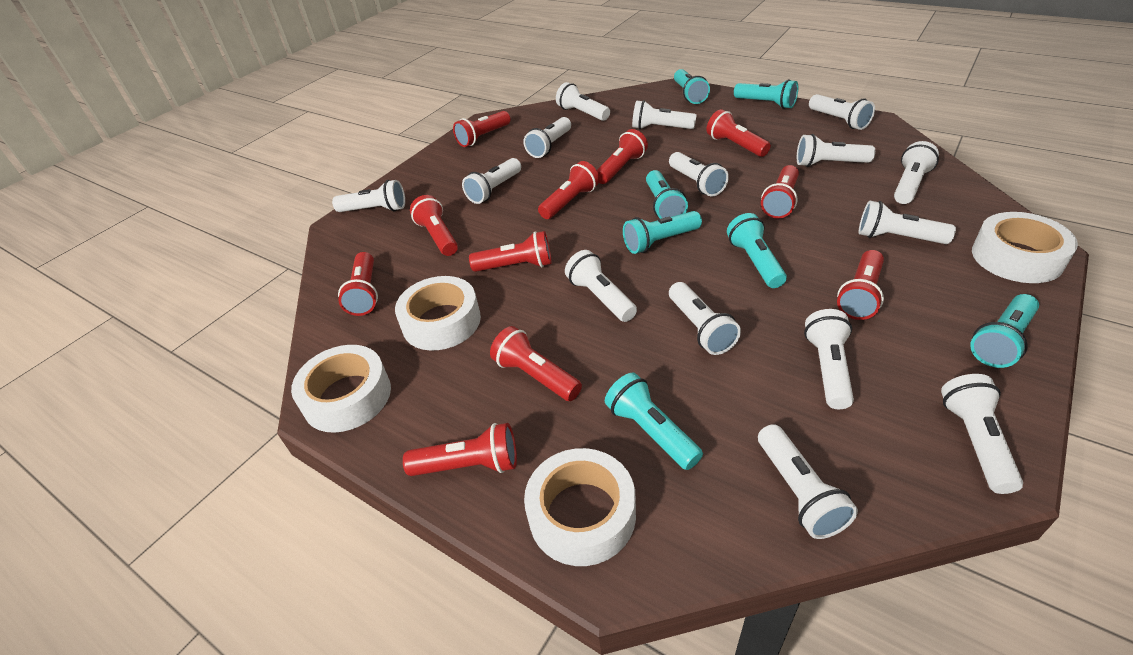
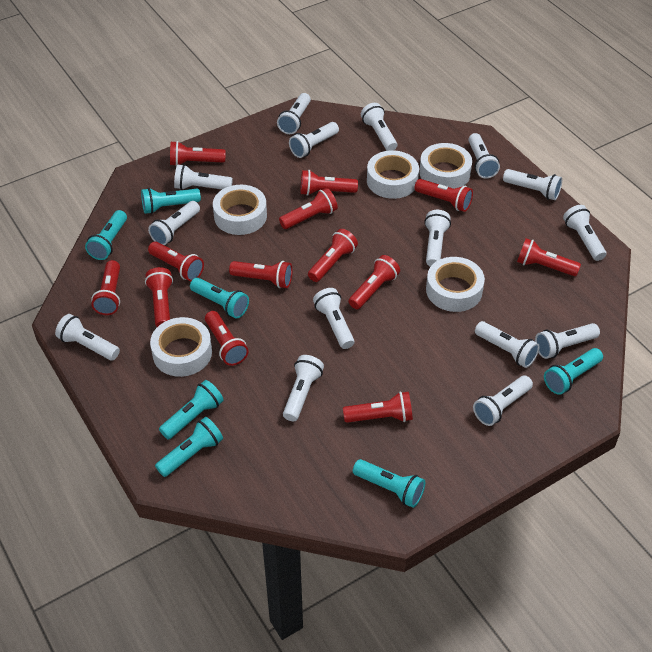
red flashlight: [338,252,378,316] [403,423,517,476] [410,195,458,256] [453,111,511,147] [469,231,552,272] [490,326,582,401] [538,161,599,219] [597,129,648,184] [706,109,771,157] [761,165,799,219] [837,250,884,320] = 11 -> [91,260,120,315] [145,267,173,327] [148,241,204,281] [170,141,226,166] [205,311,249,366] [229,261,292,288] [279,188,338,229] [301,170,358,196] [308,229,358,282] [343,391,413,423] [349,255,400,309] [414,179,473,212] [517,238,581,276] = 13
white tape: [291,345,391,433] [395,276,481,351] [524,448,636,566] [972,212,1078,283] = 4 -> [150,317,212,377] [213,185,267,235] [367,150,419,199] [419,143,472,189] [426,257,485,312] = 5

